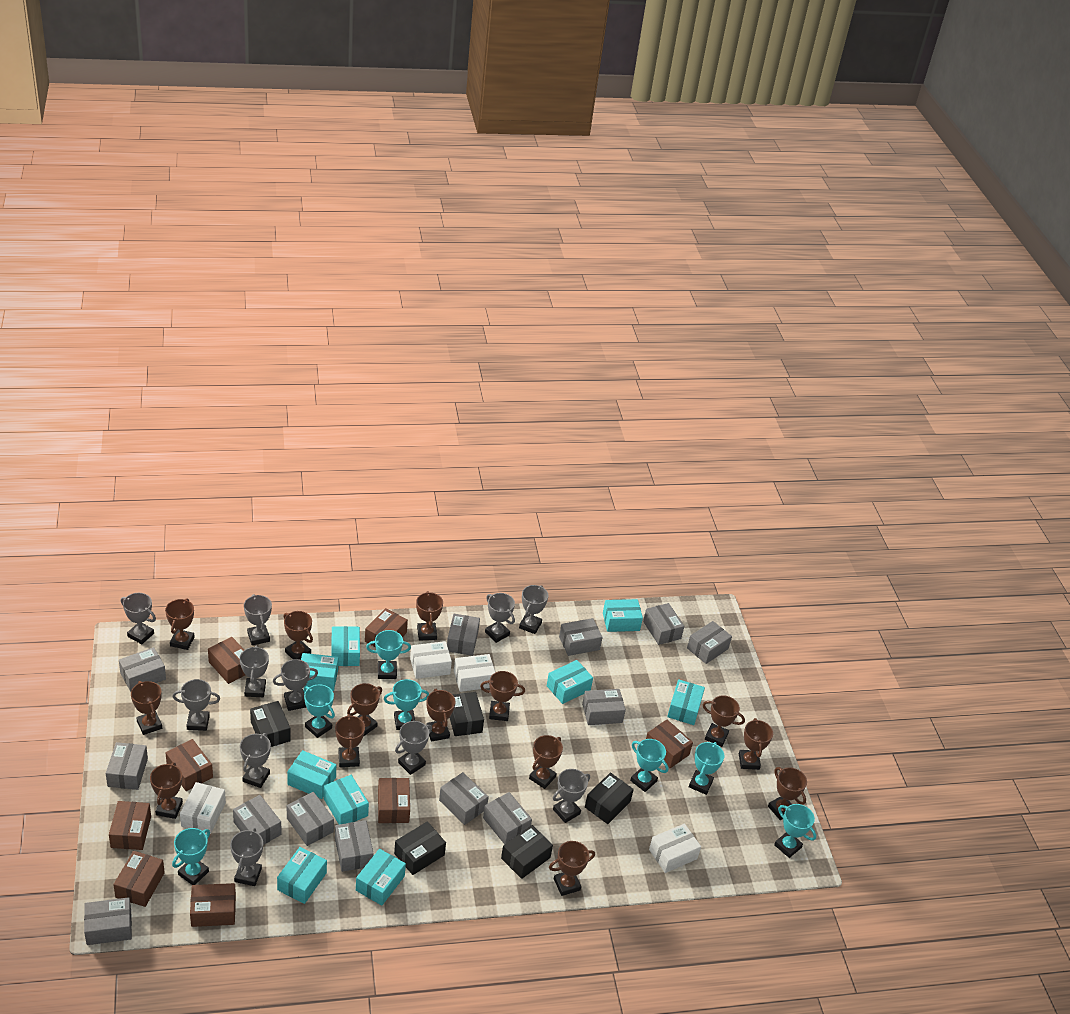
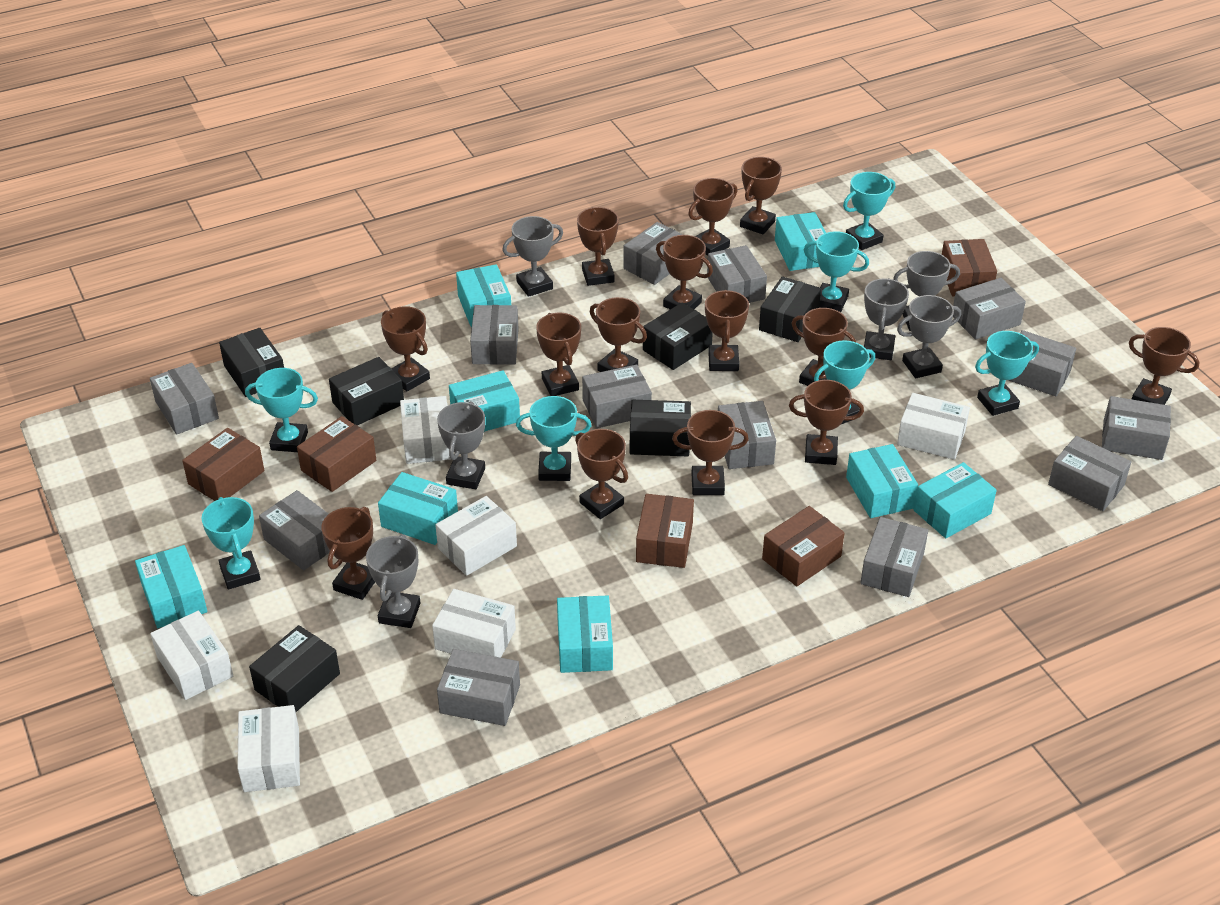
black box: [250,701,291,747] [394,821,446,875] [449,692,484,736] [501,825,553,879] [585,773,634,824] = 5 -> [219,328,284,397] [249,625,340,712] [329,357,404,425] [629,400,691,456] [643,302,713,370] [759,276,821,342] = 6
brown box: [109,801,151,850] [113,851,165,907] [166,739,213,791] [190,883,236,927] [208,637,245,684] [365,608,408,648] [378,778,410,823] [646,720,693,768] = 8 -> [182,428,264,501] [297,416,376,492] [636,494,694,568] [762,506,845,587] [942,239,997,297] = 5
grey trophy: [121,593,156,644] [173,679,220,731] [230,828,263,886] [240,646,269,697] [240,733,271,788] [244,594,272,645] [273,659,318,711] [395,721,432,775] [485,593,515,643] [519,585,548,634] [553,769,590,823] = 11 -> [366,534,420,628] [437,401,485,489] [502,216,563,297] [864,278,909,360] [893,251,960,331] [897,295,961,378] = 6
turquoise box: [277,847,327,904] [287,750,336,799] [301,653,338,691] [324,775,369,825] [331,626,360,666] [356,849,406,906] [547,660,593,704] [603,599,643,632] [667,679,705,725] = 9 -> [135,545,207,628] [378,472,458,545] [449,370,520,432] [456,264,511,328] [557,595,613,673] [775,212,826,271] [846,444,918,518] [913,462,997,538] = 8
white box: [180,782,226,834] [410,641,452,679] [454,654,495,692] [649,824,701,873] = 4 -> [150,611,233,700] [237,705,300,792] [400,396,451,464] [432,589,516,658] [435,496,517,576] [897,393,970,460] = 6

